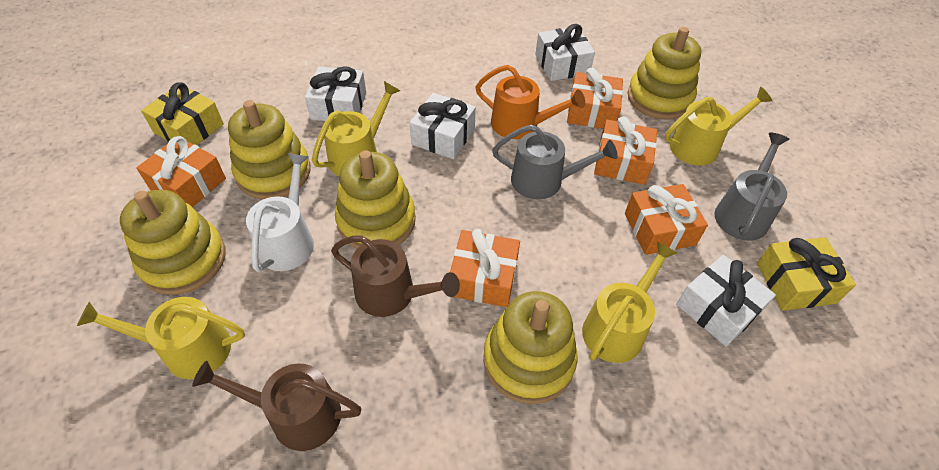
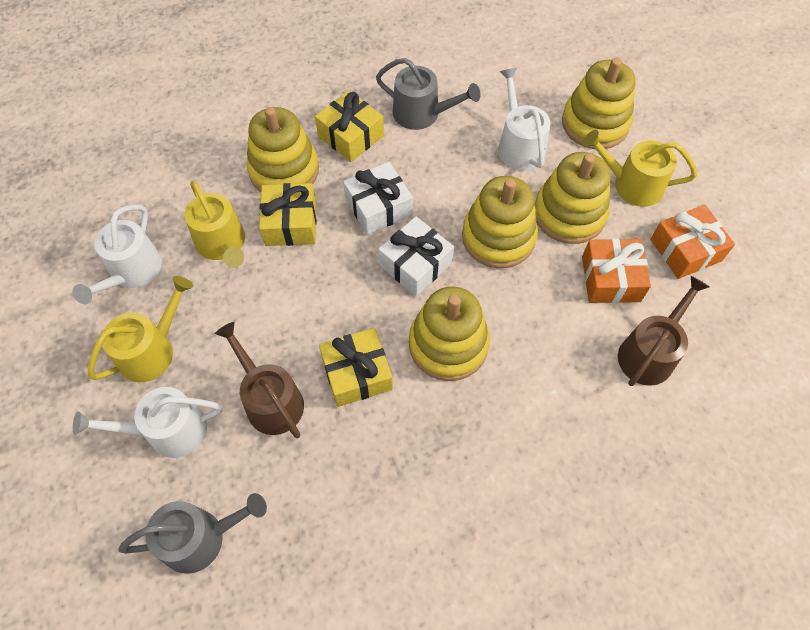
orange gift: [136,136,226,207] [450,229,520,307] [567,68,623,129] [594,117,657,185] [625,184,708,255] = 5 -> [582,238,651,303] [650,205,735,279] = 2
orange watering can: [476,65,585,139] = 1 -> none = 0
white gift: [305,66,366,121] [410,93,476,159] [535,24,595,81] [676,255,776,346] = 4 -> [343,162,413,235] [378,216,454,296] = 2
white watering can: [246,153,314,272] = 1 -> [72,205,162,304] [73,387,222,458] [498,67,550,171] = 3
yellow gift: [141,82,224,145] [757,237,856,311] = 2 -> [259,183,316,246] [315,91,384,162] [319,328,393,407] = 3
yellow watering can: [77,297,245,380] [312,81,401,176] [582,241,677,363] [665,87,772,166] = 4 -> [88,276,193,382] [184,181,245,268] [583,130,697,207] = 3

